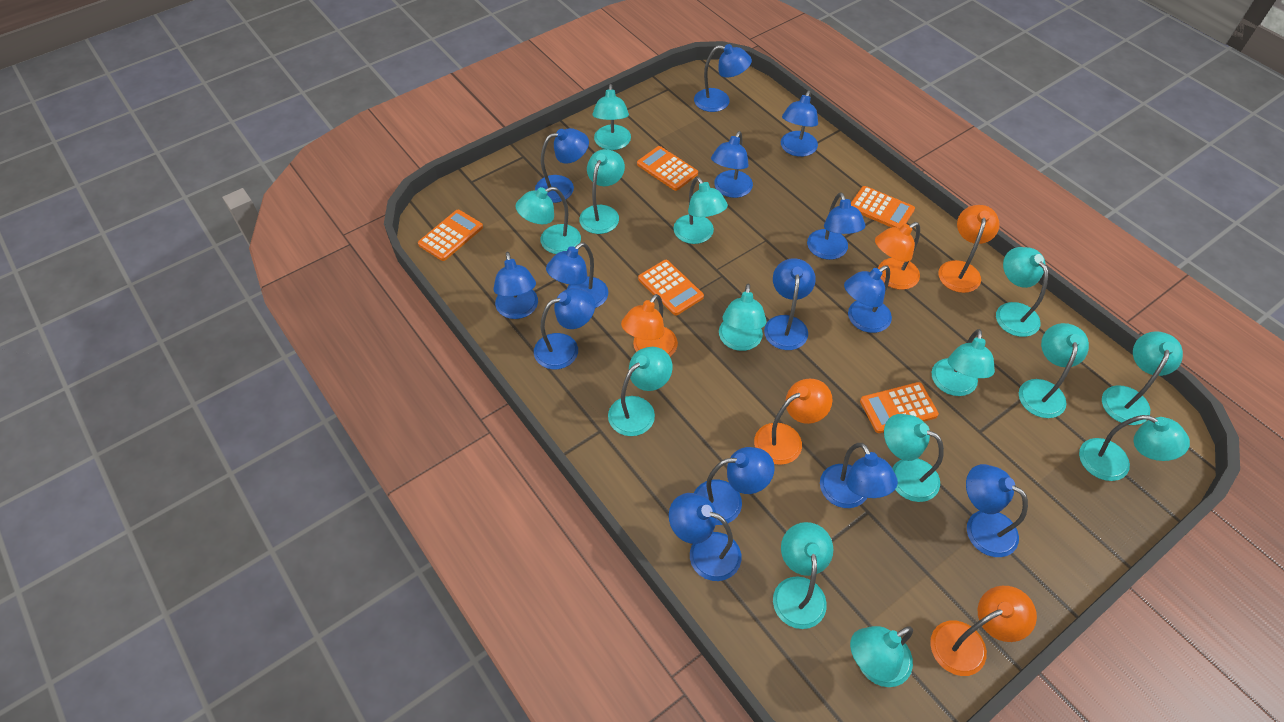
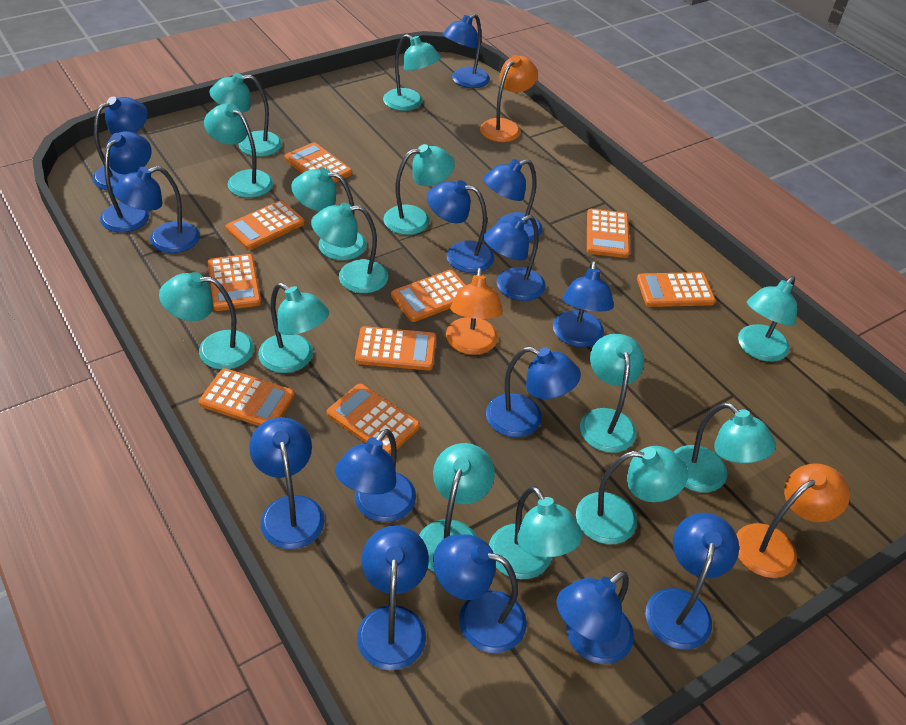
blue lamp: [494,252,538,319] [534,288,595,369] [535,128,589,203] [546,242,608,308] [669,493,741,581] [694,44,752,112] [694,447,775,525] [711,131,753,198] [764,258,816,350] [781,90,818,157] [807,192,865,260] [820,443,898,508] [844,265,892,333] [966,464,1028,557] = 14 -> [92,97,148,190] [100,131,152,233] [113,166,200,253] [249,417,325,549] [335,429,416,522] [357,526,429,670] [427,180,494,273] [433,534,527,653] [442,14,490,88] [483,159,543,242] [483,215,545,301] [486,346,581,437] [553,261,614,347] [556,571,634,664] [646,513,739,650] = 15
orange calculator: [418,210,483,261] [637,146,698,191] [638,260,704,316] [851,186,915,228] [860,382,939,433] = 5 -> [199,368,295,426] [208,254,261,311] [226,200,305,250] [285,142,352,183] [327,384,420,456] [355,326,436,371] [391,270,466,322] [587,209,630,258] [637,272,716,307] = 9
orange lamp: [621,294,678,357] [754,379,833,465] [875,222,920,290] [930,586,1037,676] [939,205,1000,293] = 5 -> [446,267,503,355] [480,55,538,142] [736,463,850,578] = 3

